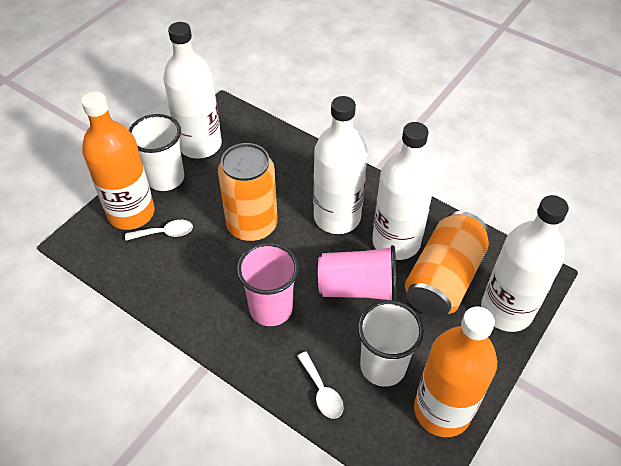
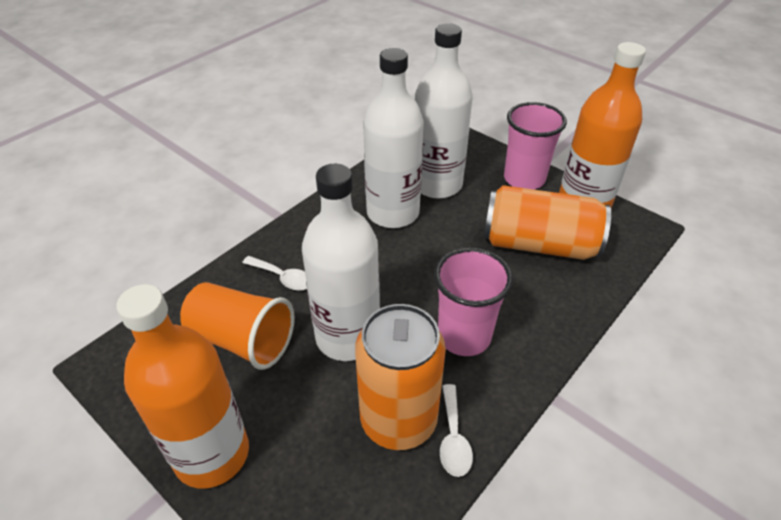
orange cup: none = 0 -> [180,282,295,370] = 1
white bottle: [163,22,222,159] [313,96,368,234] [372,122,435,260] [481,195,569,332] = 4 -> [302,164,380,361] [363,48,424,228] [415,23,473,199] = 3
white cup: [129,114,184,191] [358,300,424,387] = 2 -> none = 0

